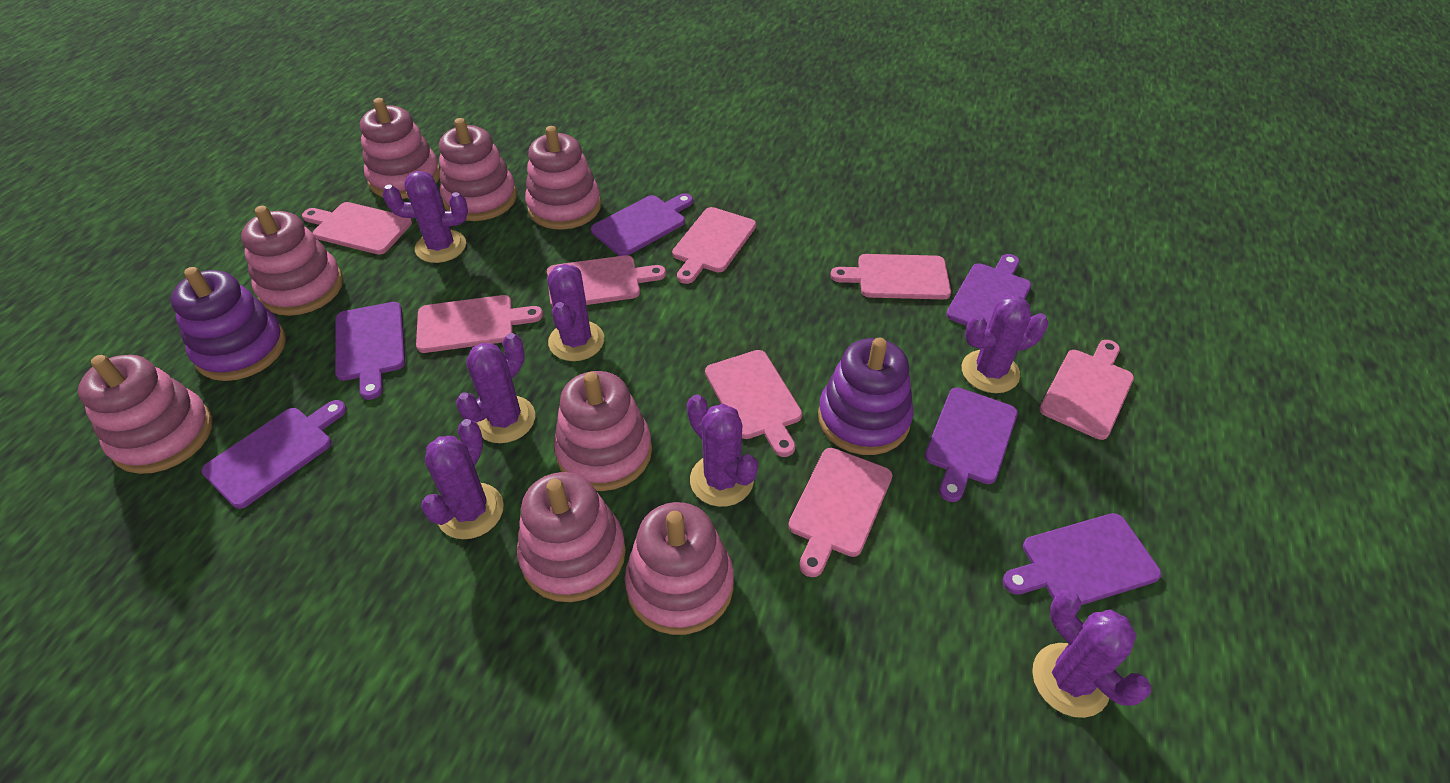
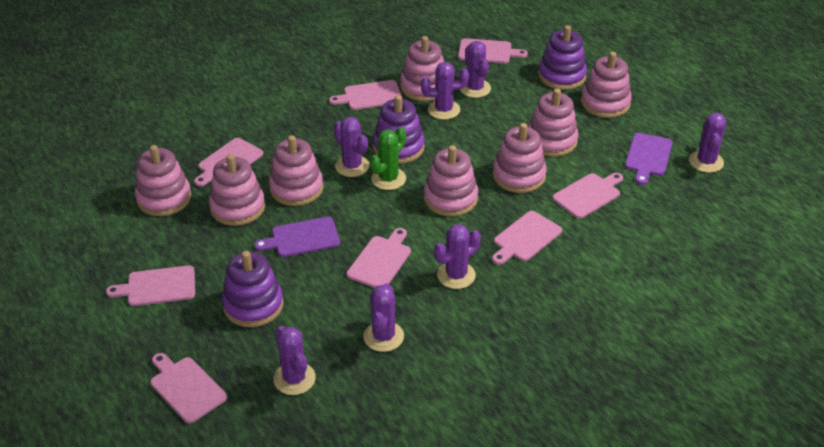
green cactus: none = 0 -> [370,127,406,190] = 1
purple cutting board: [201,400,347,509] [335,302,405,400] [591,193,693,256] [925,387,1018,502] [946,254,1031,329] [1002,513,1161,605] = 6 -> [254,217,340,257] [625,133,673,185] = 2
purple stacking toy: [171,267,286,381] [818,338,913,455] = 2 -> [222,251,284,327] [373,95,425,164] [538,25,587,90] = 3

